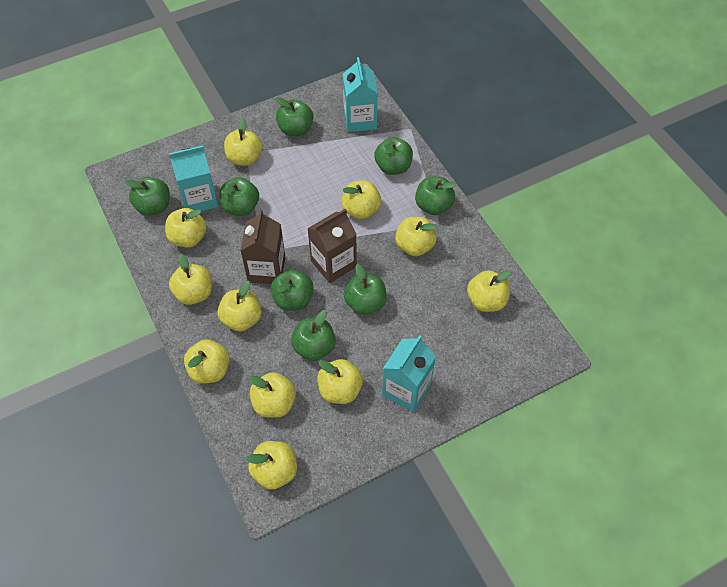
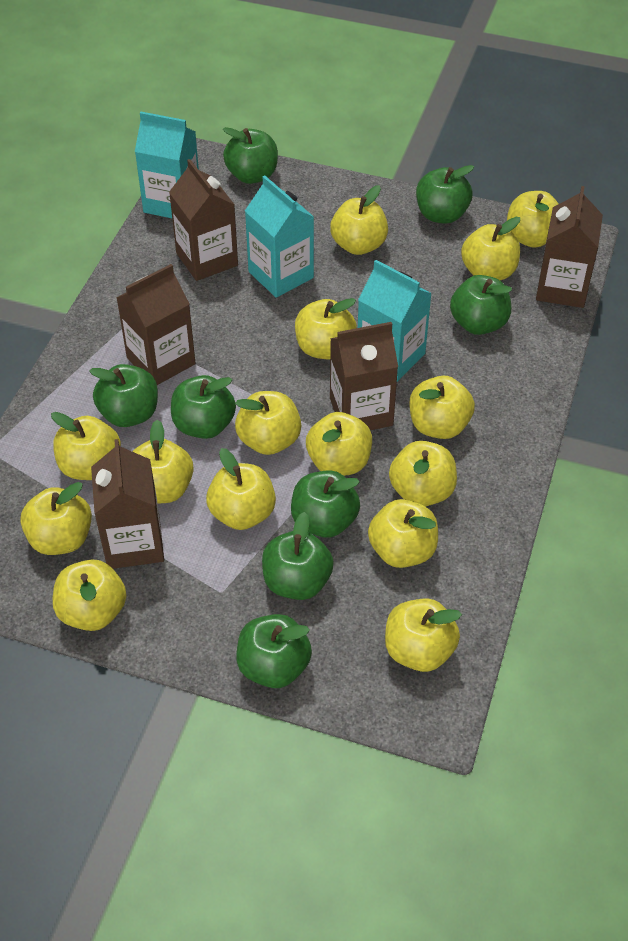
brown carton: [240,209,286,284] [307,209,357,283] = 2 -> [91,439,164,569] [116,264,196,385] [169,159,238,281] [330,322,398,430] [536,186,603,308] = 5
yellow apple: [165,208,207,248] [169,254,212,305] [184,339,230,384] [218,281,262,332] [224,118,263,166] [246,441,297,490] [249,372,296,418] [317,359,363,404] [341,181,381,219] [395,217,437,256] [467,270,512,312] = 11 -> [20,482,92,555] [51,412,121,480] [53,559,127,631] [132,420,194,503] [206,448,276,530] [235,391,301,455] [295,298,357,359] [306,412,372,476] [330,185,388,255] [368,499,438,568] [385,598,462,672] [389,441,457,506] [410,376,475,439] [461,217,520,280] [507,191,559,248] = 15

